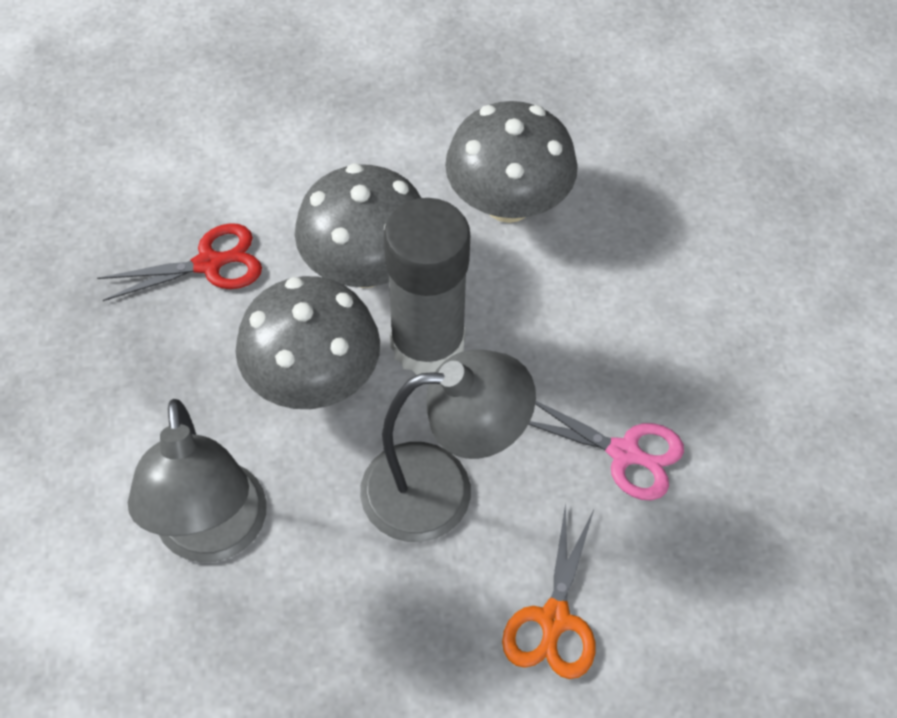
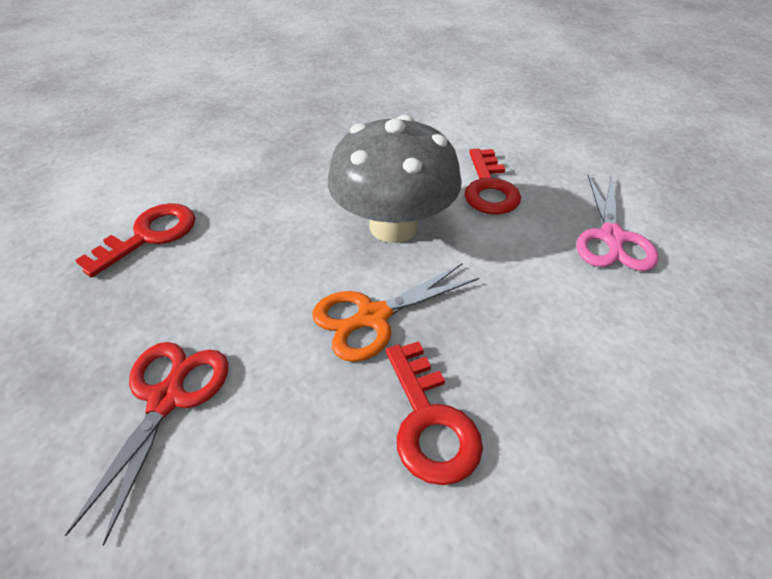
grey glue stick: [384,198,470,375] = 1 -> none = 0
grey lamp: [128,399,267,562] [360,349,536,542] = 2 -> none = 0
grey mushroom: [235,276,380,409] [295,163,421,288] [445,101,578,223] = 3 -> [328,115,462,243] = 1
red key: none = 0 -> [75,203,195,277] [386,341,483,485] [464,149,521,214] = 3

